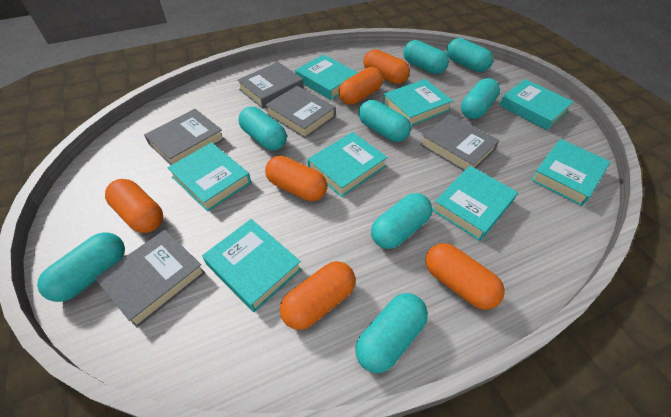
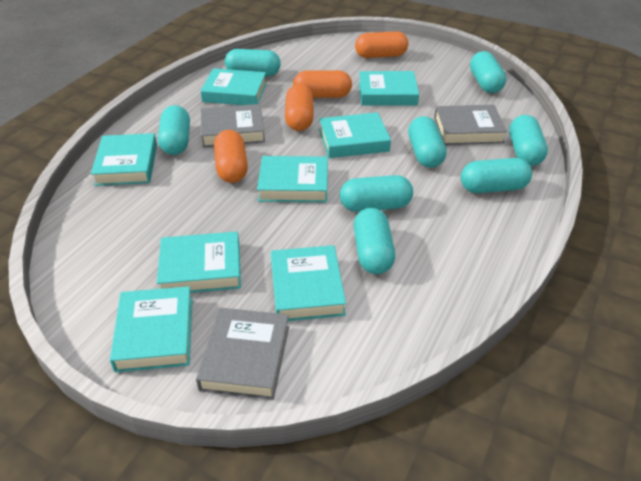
grey book: [95,230,205,328] [144,109,225,165] [237,62,304,109] [265,86,336,138] [420,114,499,171] = 5 -> [196,308,289,400] [201,104,265,147] [434,105,507,145] = 3
orange capsule: [105,179,163,233] [265,156,327,201] [280,261,356,330] [339,67,383,105] [363,49,410,84] [425,243,505,310] = 6 -> [214,130,248,183] [285,84,313,131] [293,70,352,98] [355,31,408,58] = 4

